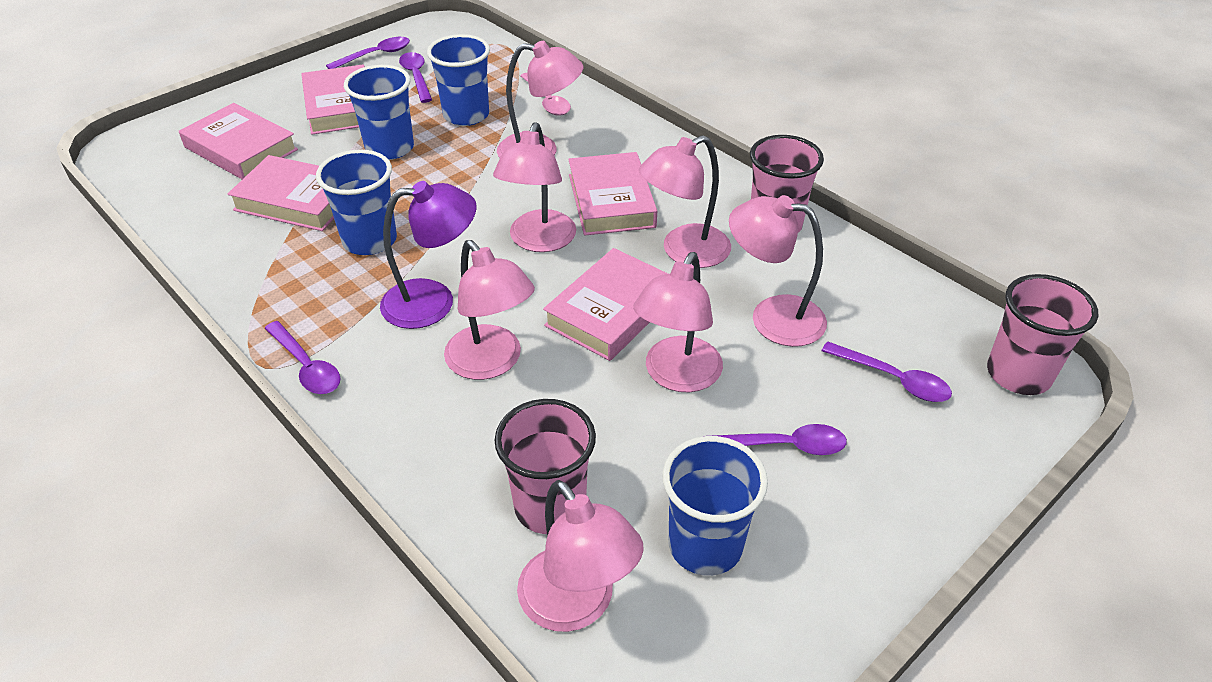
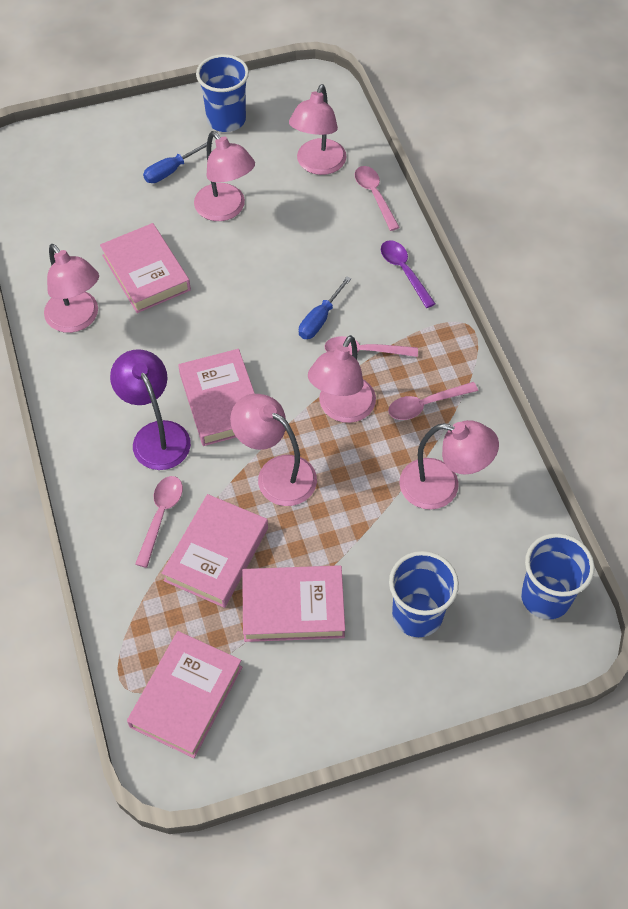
blue cup: [316,150,397,255] [344,65,414,160] [427,34,490,126] [662,436,768,576] = 4 -> [196,54,249,132] [389,551,459,637] [521,533,595,619] = 3
blue screwdriver: none = 0 -> [143,142,213,183] [299,276,351,339] = 2
pink cup: [494,399,596,534] [750,135,824,233] [987,274,1098,395] = 3 -> none = 0
pink lamp: [444,240,535,380] [493,122,576,252] [497,41,583,158] [517,480,644,632] [633,252,723,392] [639,135,731,268] [729,195,827,347] = 7 -> [44,244,99,333] [194,131,255,221] [230,394,317,506] [289,84,346,175] [308,335,376,423] [399,420,499,510] = 6
pink spoon: [520,73,571,116] = 1 -> [135,476,183,568] [324,336,418,357] [355,166,400,231] [388,382,478,420] = 4
purple spoon: [264,321,340,394] [326,37,410,69] [399,52,432,103] [715,424,847,455] [821,341,952,402] = 5 -> [381,240,436,308] = 1

